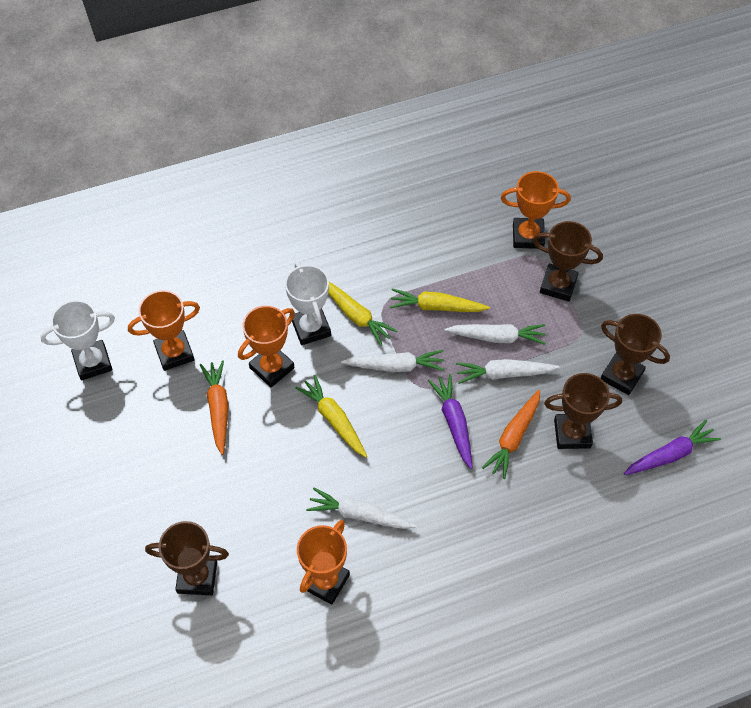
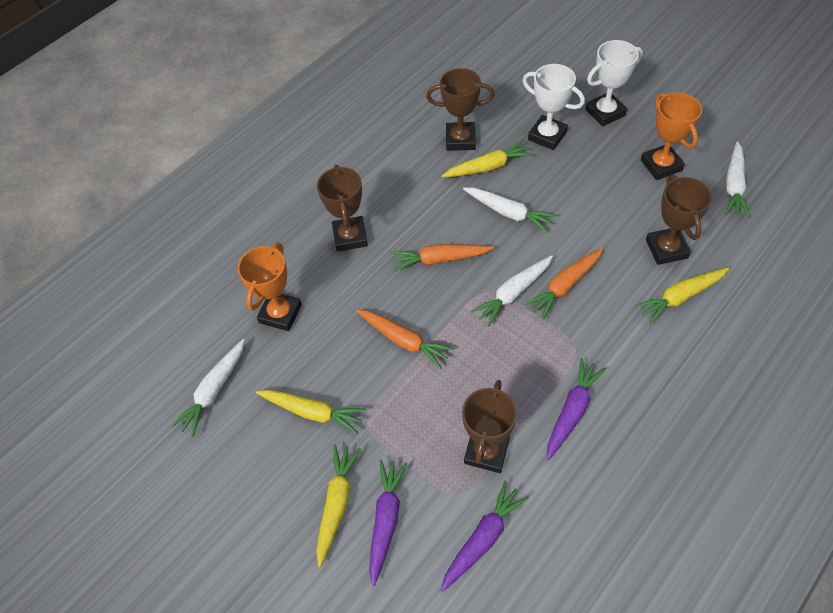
orange carrot: [200,360,228,455] [482,390,540,479] = 2 -> [356,309,454,369] [391,244,494,271] [525,248,603,319] = 3
orange trophy: [128,290,200,371] [238,306,295,387] [297,520,350,605] [501,171,571,249] = 4 -> [237,243,302,331] [641,92,702,180] = 2
purple carrot: [428,374,473,469] [624,420,721,475] = 2 -> [369,459,408,586] [441,481,529,592] [547,358,606,460] = 3
yellow carrot: [295,375,367,458] [328,282,397,346] [390,289,490,312] = 3 -> [256,390,366,434] [316,444,361,567] [442,140,533,178] [635,267,729,324] = 4

